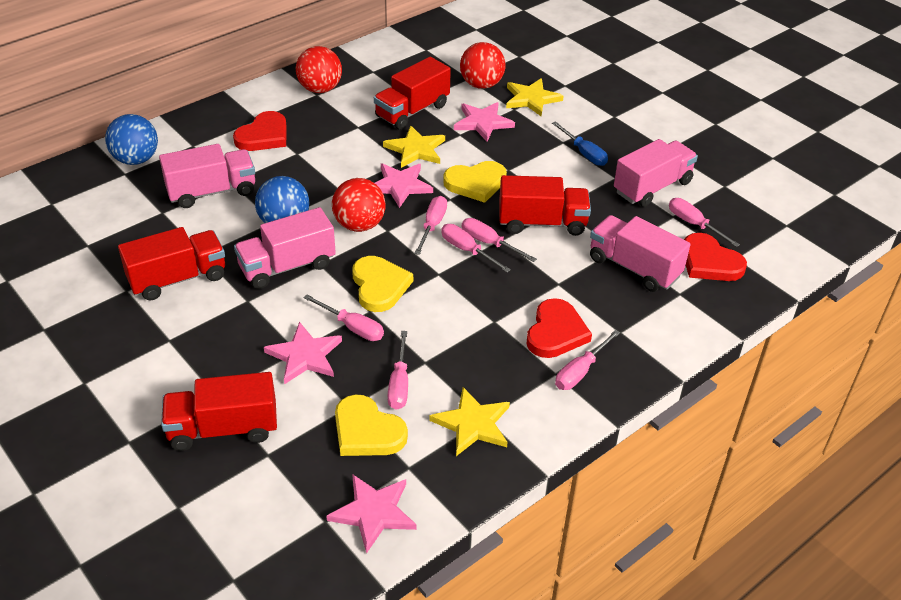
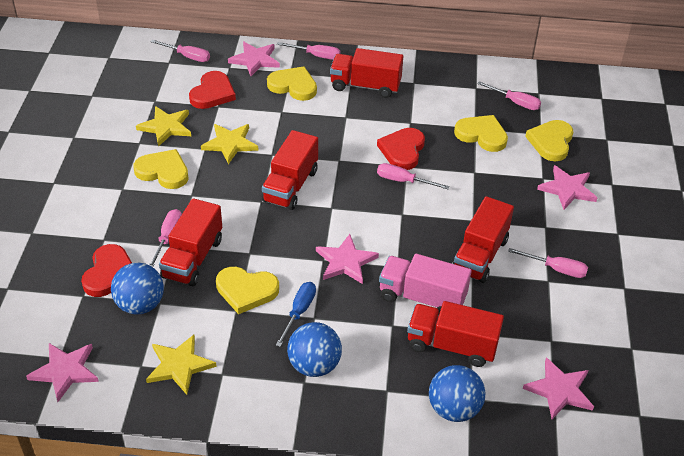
blue ball: [105,114,158,165] [255,176,309,223] = 2 -> [111,263,164,315] [287,322,342,377] [429,365,485,422] = 3
pink screwdriver: [304,294,384,341] [388,331,408,410] [414,196,447,255] [441,224,511,273] [462,218,537,262] [555,330,620,390] [669,198,740,247] = 7 -> [149,209,182,267] [150,40,210,62] [277,42,340,60] [377,163,449,189] [477,81,541,110] [508,248,588,278] = 6
pink star: [264,322,342,384] [326,474,417,554] [375,163,433,208] [454,102,515,141] = 4 -> [26,343,99,402] [228,42,280,76] [316,234,379,284] [523,357,594,419] [537,165,597,210] = 5
pink truck: [159,144,255,208] [234,207,336,289] [590,215,691,292] [614,139,698,207] = 4 -> [379,254,471,313] = 1
red ball: [296,46,342,93] [332,178,386,232] [460,42,506,89] = 3 -> none = 0
red truck: [118,227,225,300] [161,372,277,451] [374,57,451,130] [499,175,591,236] = 4 -> [159,198,222,286] [262,130,318,210] [330,48,403,98] [407,301,504,367] [452,196,514,283] = 5
yellow heart: [335,394,408,456] [352,256,413,312] [443,161,507,203] = 3 -> [133,149,189,189] [216,267,279,314] [267,66,317,101] [454,115,508,152] [525,120,573,161] = 5

